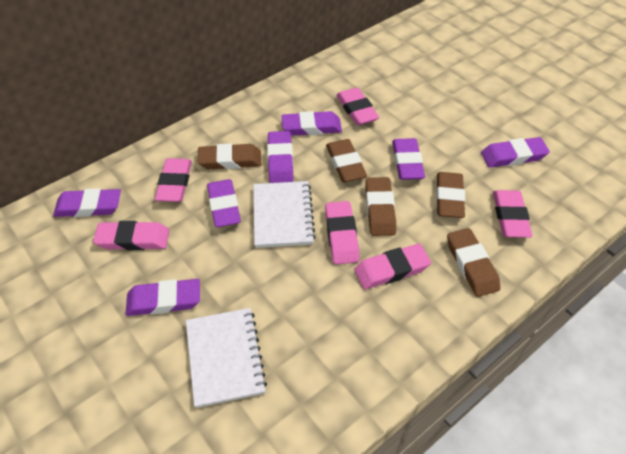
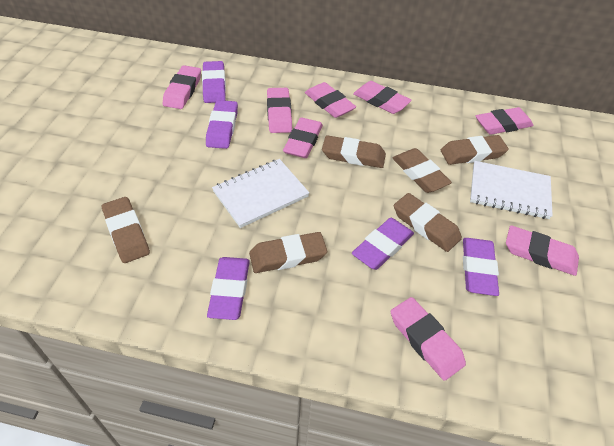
brown eraser: [197,143,261,169] [326,139,367,182] [365,177,396,236] [436,172,465,218] [447,228,500,297] = 5 -> [102,197,150,263] [249,232,327,273] [322,135,386,168] [393,148,452,193] [394,193,462,252] [441,135,509,165] = 6
pink eraser: [93,221,169,250] [155,158,192,202] [325,201,360,264] [336,88,379,125] [354,244,431,289] [493,190,533,238] = 6 -> [163,65,201,109] [267,88,292,133] [283,118,323,158] [305,82,356,118] [353,81,412,114] [391,297,466,381] [476,107,534,135] [506,226,579,276] = 8
purple eraser: [53,188,121,217] [126,279,200,316] [207,179,241,227] [267,131,294,183] [282,111,342,136] [392,138,425,180] [481,137,550,168] = 7 -> [202,61,226,103] [206,100,238,149] [207,257,250,320] [352,218,414,270] [463,238,499,296] = 5

